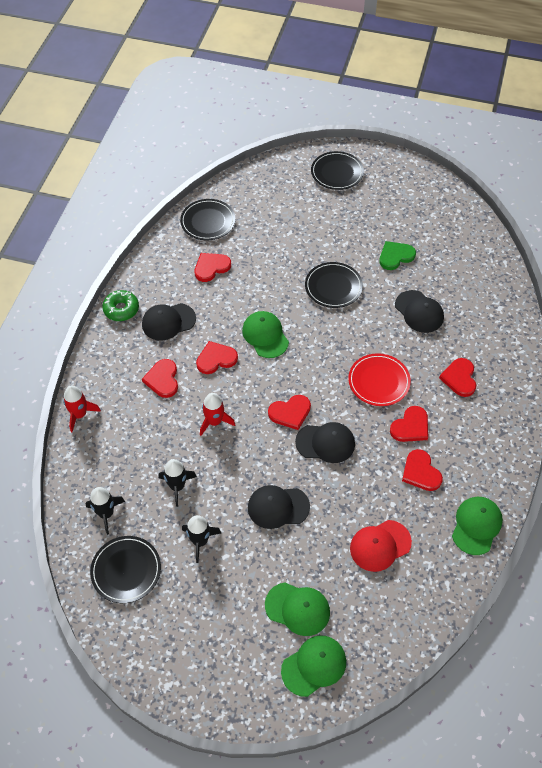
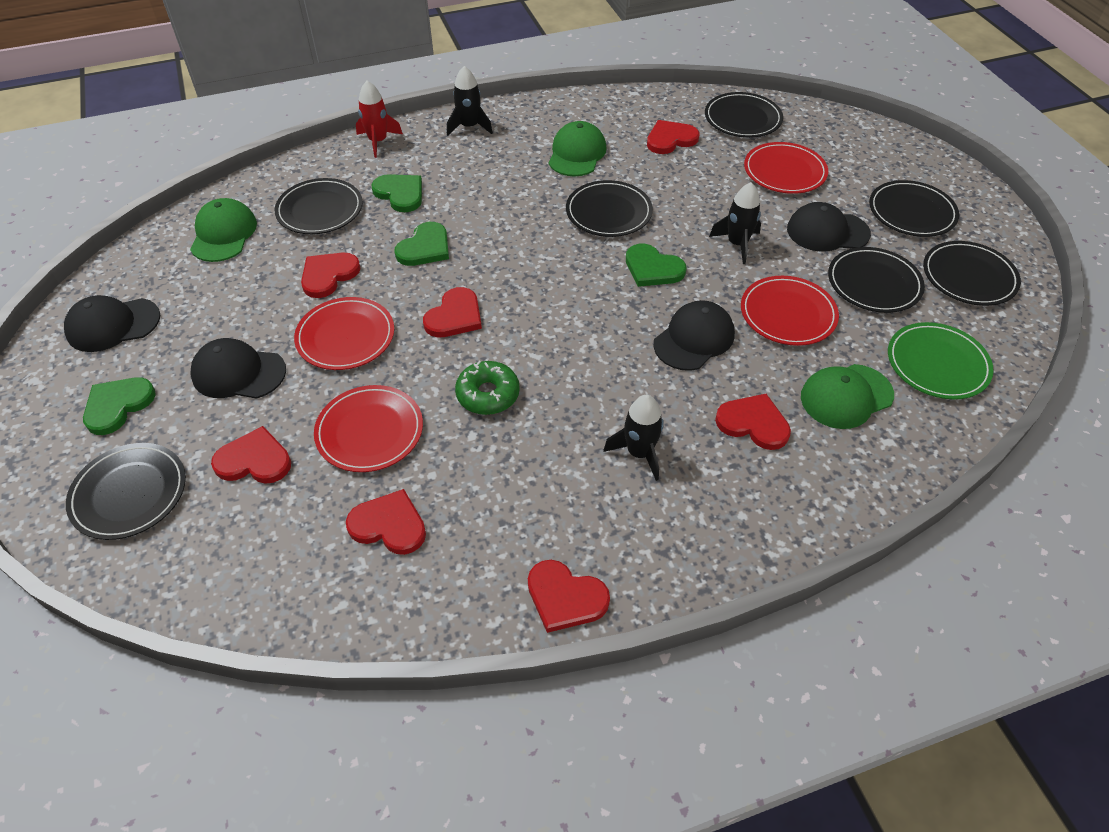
black plate: [90,536,161,603] [180,199,235,240] [305,262,363,308] [311,151,364,190] = 4 -> [66,443,186,540] [274,178,363,234] [566,180,653,237] [705,92,783,138] [828,247,925,313] [869,180,959,237] [923,241,1021,306] = 7
green cap: [242,311,289,358] [265,582,330,636] [281,635,346,697] [452,497,503,555] = 4 -> [190,198,257,262] [549,121,607,177] [801,364,894,429] = 3
green heart: [379,241,416,270] = 1 -> [83,377,156,435] [371,174,422,212] [394,222,449,266] [626,244,687,287] = 4
green plate: none = 0 -> [888,322,994,399] = 1
red cap: [350,520,412,572] = 1 -> none = 0
red plate: [348,353,411,406] = 1 -> [294,297,394,370] [314,385,423,472] [741,276,839,346] [744,142,828,194] = 4
red rocket: [63,385,101,432] [200,393,235,436] = 2 -> [356,81,403,158] = 1

